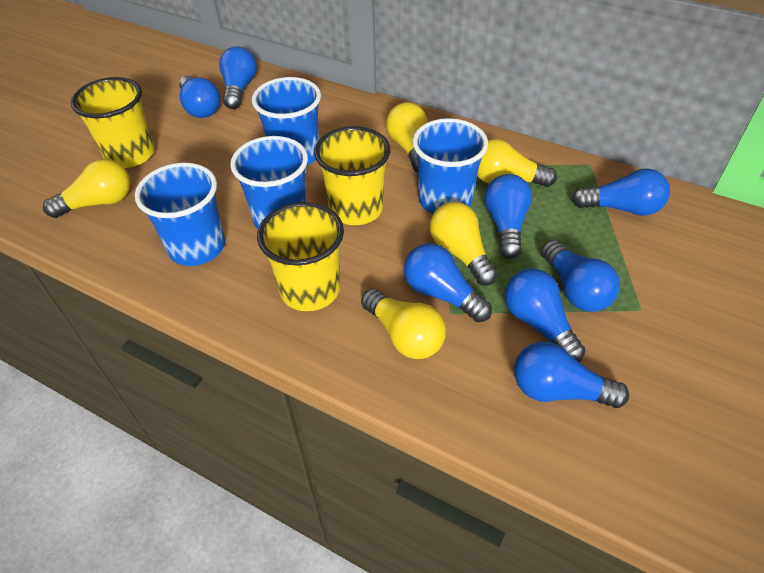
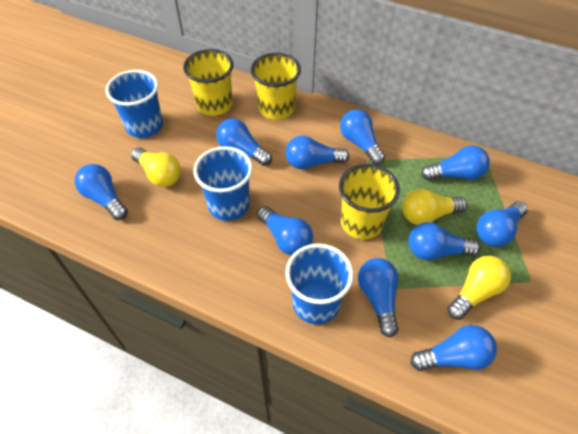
blue cup: [135,162,225,266] [230,136,308,229] [252,77,321,165] [412,118,488,214] = 4 -> [106,70,163,138] [193,146,253,221] [285,243,354,324] = 3
blue light bulb: [179,75,220,118] [219,46,257,109] [404,243,492,322] [484,174,532,259] [504,268,586,362] [514,342,629,408] [541,240,620,312] [572,168,670,216] = 8 -> [75,164,128,220] [216,119,272,166] [257,206,313,256] [286,136,350,169] [340,109,385,165] [358,258,399,338] [408,222,480,260] [410,325,497,371] [421,145,490,181] [476,201,528,247] = 10
yellow light bulb: [43,159,130,218] [361,289,446,359] [386,102,427,173] [430,202,498,285] [477,139,557,187] = 5 -> [131,147,181,187] [402,189,468,225] [448,256,511,320] = 3

